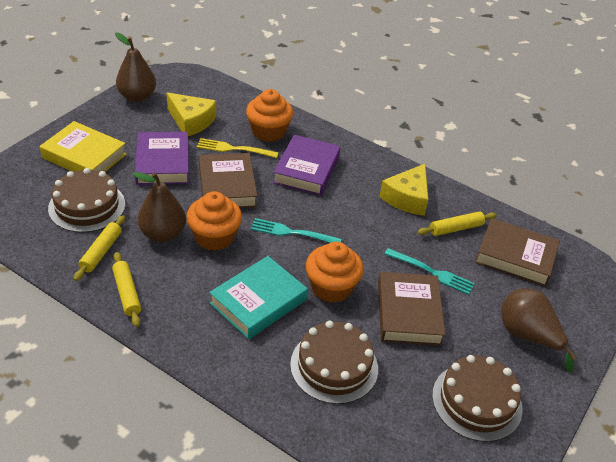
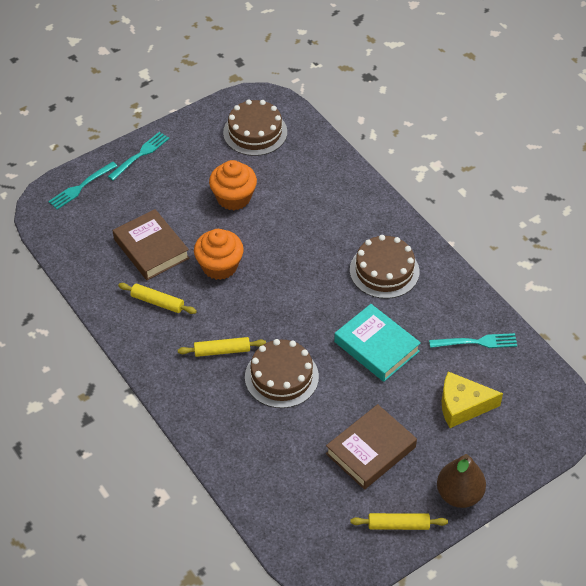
brown book: [199,153,257,208] [378,272,446,346] [475,218,560,287] = 3 -> [113,209,190,280] [326,404,417,490] = 2
brown pear: [115,32,156,102] [133,172,186,242] [501,289,577,372] = 3 -> [437,454,486,508] = 1
orange cupcake: [186,191,242,251] [246,89,293,142] [306,242,364,303] = 3 -> [194,229,244,280] [209,160,257,210] = 2
purple book: [135,132,189,185] [273,135,341,196] = 2 -> none = 0
turquoise fork: [251,218,341,243] [385,248,475,295] = 2 -> [48,162,117,210] [107,132,170,181] [429,333,517,348] = 3
yellow book: [40,121,126,172] = 1 -> none = 0
yellow cheese: [166,92,216,136] [379,164,429,216] = 2 -> [442,372,503,428] = 1
yellow fork: [197,138,279,158] = 1 -> none = 0

